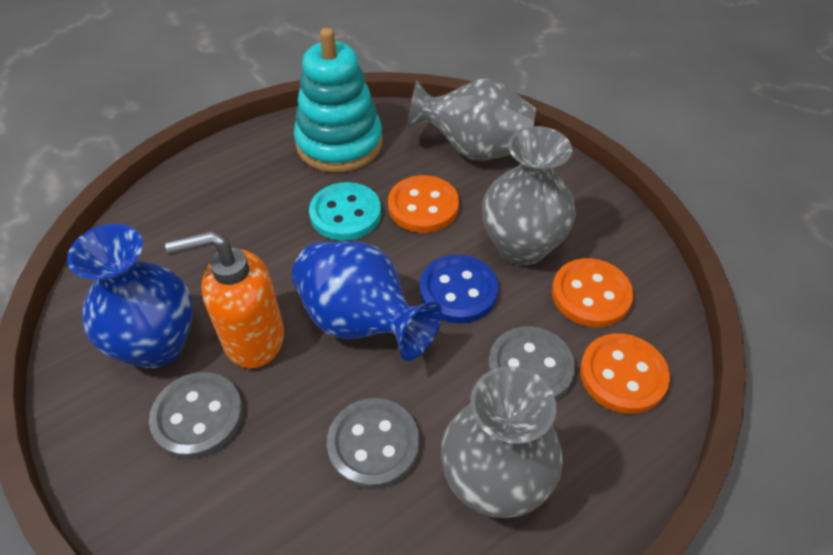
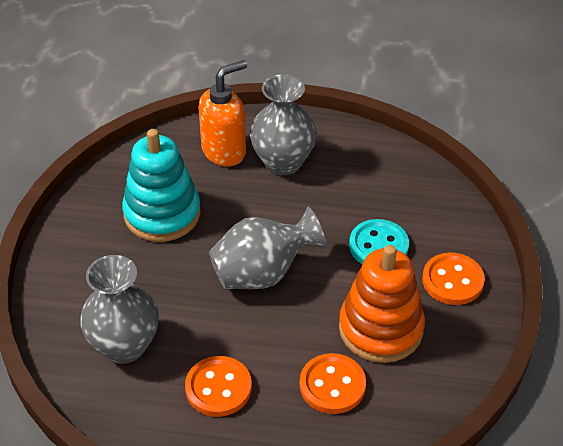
blue button: [420,255,498,323] = 1 -> none = 0
blue vase: [67,224,193,368] [292,241,442,361] = 2 -> none = 0
grey button: [149,372,243,459] [327,398,419,489] [488,326,575,400] = 3 -> none = 0
orange stacking toy: none = 0 -> [339,245,425,363] = 1

